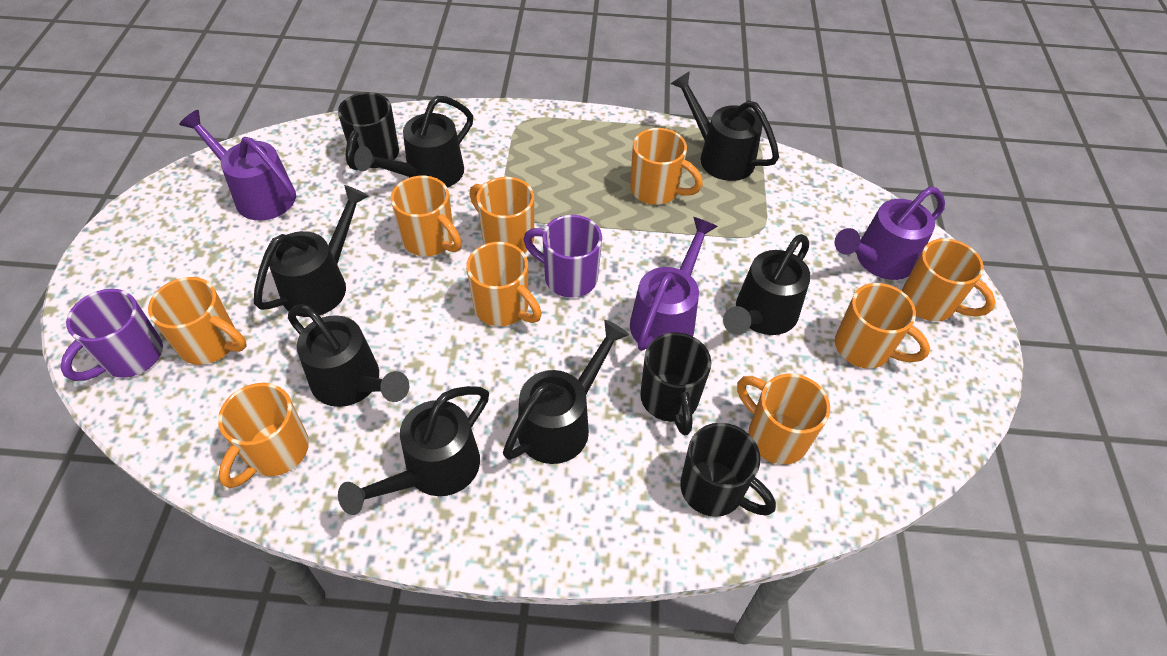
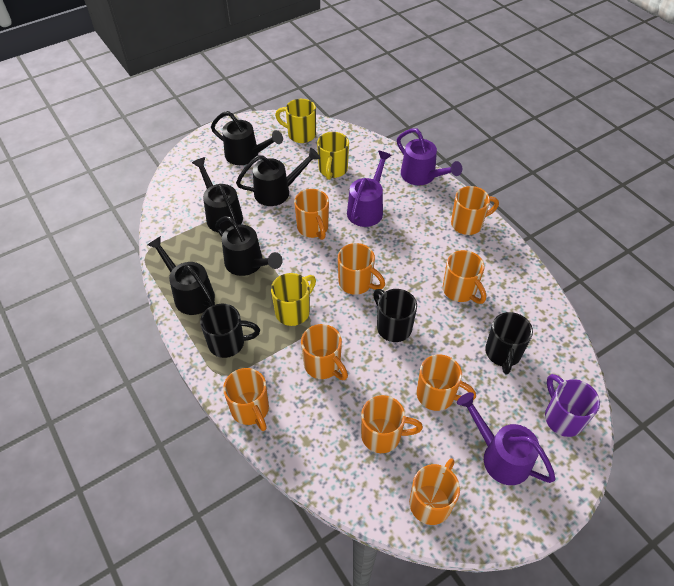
black watering can: [254,185,369,317] [288,304,409,407] [338,386,489,515] [354,96,473,188] [503,320,629,464] [670,71,779,181] [723,234,811,335] = 7 -> [147,236,215,315] [192,157,243,232] [211,111,283,165] [215,216,283,276] [236,148,320,206] = 5
purple mug: [60,289,163,381] [523,215,602,298] = 2 -> [545,374,600,437] = 1
yellow mug: none = 0 -> [271,273,316,326] [275,99,316,143] [317,132,349,180] = 3

